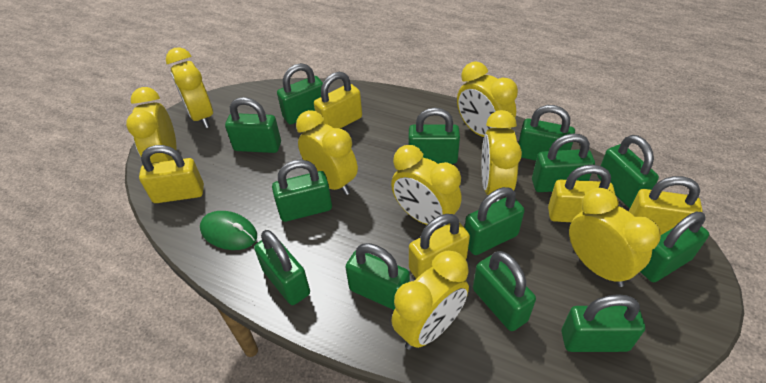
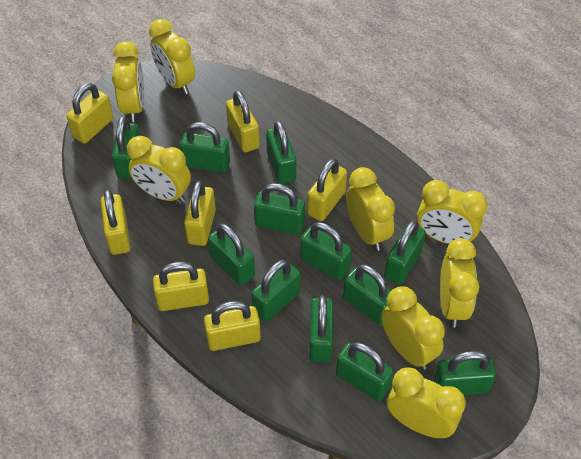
green mouse: [200,211,257,250] = 1 -> none = 0
green padlock: [225,97,281,153] [254,230,310,305] [272,159,332,222] [277,63,323,124] [346,243,410,310] [409,108,460,164] [465,187,525,255] [473,251,536,331] [518,105,575,161] [532,133,595,192] [561,294,645,352] [597,135,659,208] [640,212,709,282] = 13 -> [112,116,140,179] [180,122,230,173] [208,224,255,286] [251,260,301,322] [254,183,305,235] [266,121,296,184] [300,222,352,280] [309,295,333,362] [336,342,394,401] [343,265,391,325] [384,221,426,285] [433,351,496,395] = 12
yellow padlock: [139,145,204,203] [314,72,362,129] [409,214,470,279] [548,165,615,222] [629,176,703,235] = 5 -> [66,83,113,144] [100,190,130,255] [153,262,209,311] [184,181,216,246] [204,301,261,351] [226,90,260,153] [307,158,347,221] = 7

